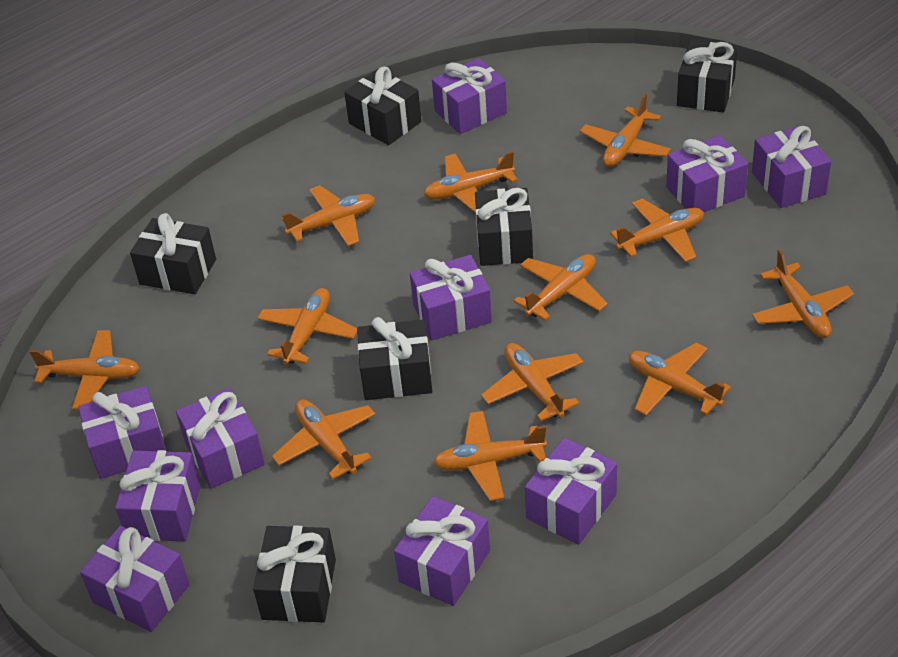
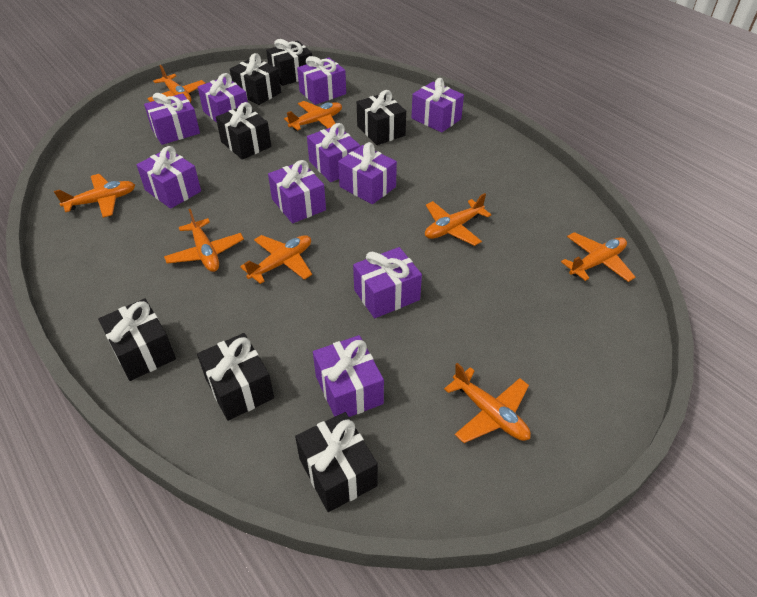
black gift: [130,213,216,294] [253,526,336,622] [344,67,421,145] [357,317,433,400] [475,188,533,266] [677,40,738,113] = 6 -> [98,298,176,381] [197,333,274,421] [216,102,271,160] [230,53,281,105] [266,39,312,86] [295,412,378,512] [357,90,406,145] = 7
orange plane: [30,330,140,410] [257,288,357,365] [272,400,376,480] [282,185,375,246] [424,151,518,213] [433,411,547,501] [481,343,583,421] [514,254,608,321] [580,93,671,167] [610,199,704,262] [629,342,731,416] [752,249,854,338] = 12 -> [54,174,135,218] [147,65,206,103] [164,209,244,272] [240,235,312,284] [284,101,342,131] [425,193,491,246] [444,363,531,443] [561,232,635,282] = 8

